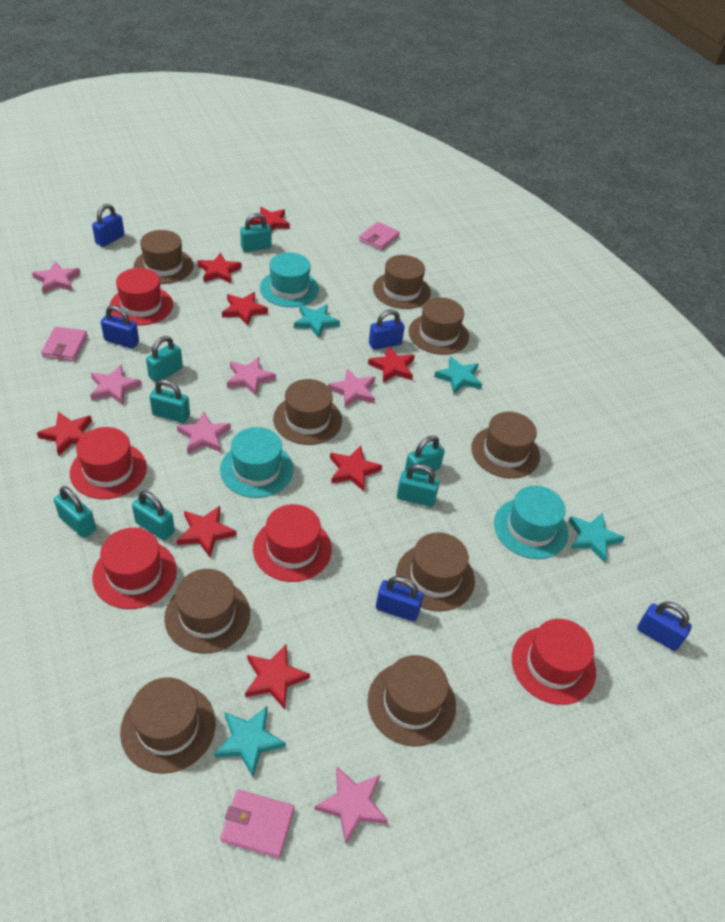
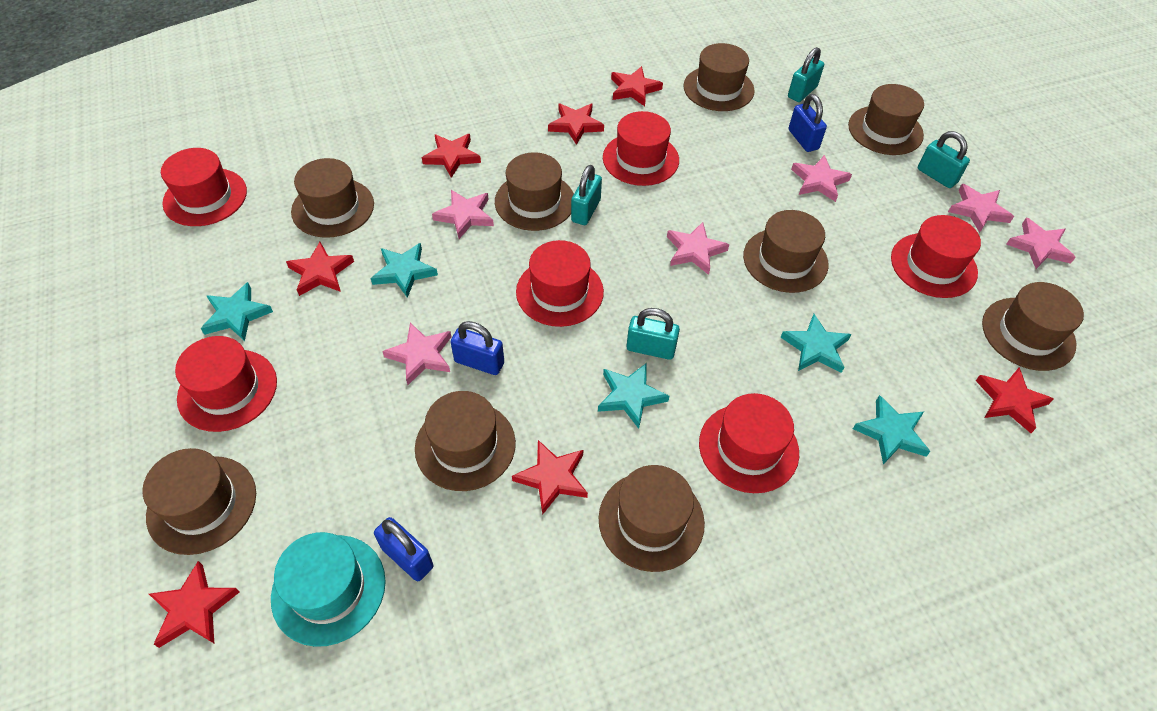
blue padlock: [92,204,125,247] [101,305,139,349] [369,310,405,350] [376,576,423,622] [637,602,692,651] = 5 -> [374,517,433,581] [451,321,504,375] [789,94,827,152] = 3
pink wallet: [41,327,88,361] [220,789,294,858] [359,222,400,250] = 3 -> none = 0
red hat: [70,427,147,499] [92,528,177,609] [110,268,173,326] [253,504,332,582] [512,619,596,705] = 5 -> [161,148,247,226] [175,336,277,432] [516,240,604,327] [603,111,679,186] [699,393,799,493] [891,215,981,298] = 6
red star: [37,412,92,456] [176,506,237,557] [197,253,242,283] [222,292,268,326] [245,644,310,709] [250,207,290,231] [330,446,382,491] [368,346,415,383] = 8 -> [149,561,240,648] [286,242,354,296] [422,134,481,178] [512,440,588,515] [548,104,604,145] [611,66,663,106] [976,367,1054,433] = 7
turquoise hat: [220,427,294,498] [260,252,319,307] [494,486,568,559] = 3 -> [271,532,386,647] = 1
turquoise padlock: [54,486,96,538] [132,491,175,541] [146,336,183,383] [150,379,190,423] [240,213,271,252] [397,464,440,507] [405,436,445,475] = 7 -> [571,165,602,225] [627,308,680,360] [788,47,824,102] [918,131,970,188] = 4
turquoise star: [214,706,286,777] [294,304,340,338] [434,356,482,394] [569,513,625,562] = 4 -> [201,282,273,341] [370,243,438,298] [598,363,669,429] [780,314,851,373] [853,395,931,464] = 5

